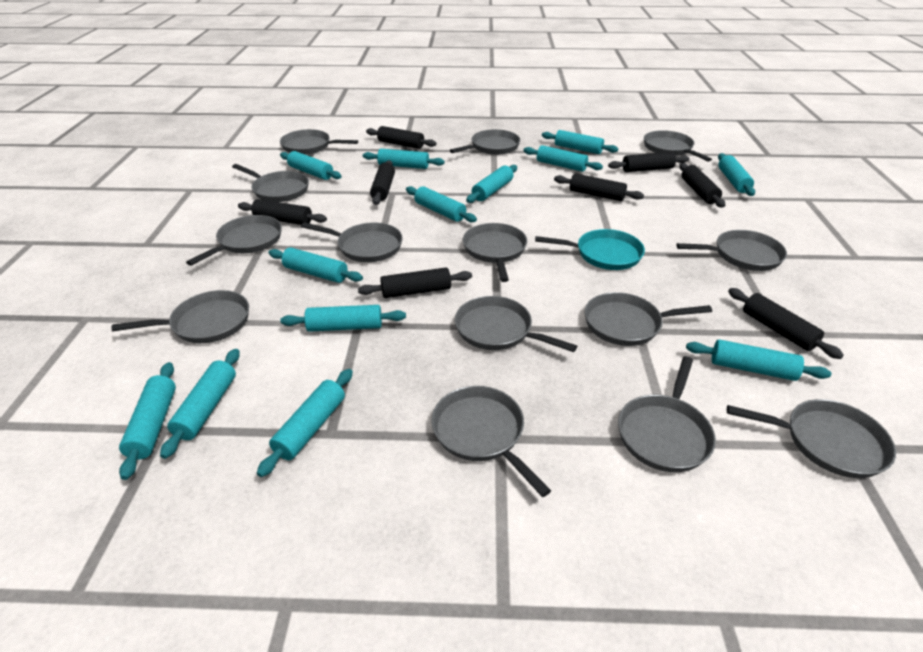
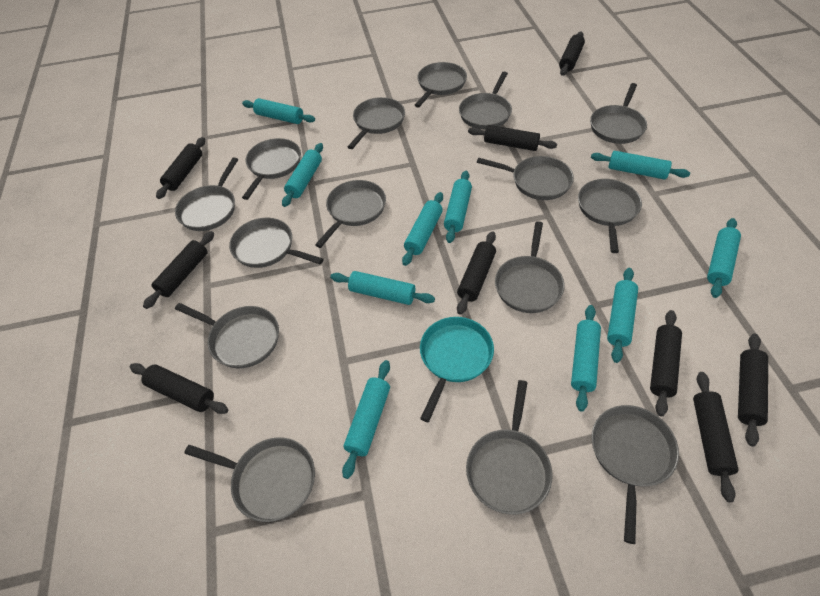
black rolling pin: [238,199,327,225] [358,268,472,298] [366,126,436,149] [370,160,395,205] [554,173,644,201] [608,152,689,172] [679,163,725,208] [728,288,844,359] = 8 -> [129,363,228,414] [143,231,214,309] [156,137,205,199] [457,231,496,315] [468,125,557,151] [559,32,585,76] [650,310,682,416] [693,372,738,502] [738,333,768,447] = 9
grey pan: [112,290,249,343] [186,215,282,266] [232,164,309,202] [280,129,358,155] [301,222,403,262] [431,386,551,497] [450,129,520,155] [455,296,577,352] [463,223,527,282] [585,292,712,346] [618,356,716,472] [644,130,712,162] [676,230,787,271] [727,399,896,478] = 14 -> [175,158,238,231] [175,303,279,368] [184,437,315,522] [229,218,324,268] [242,138,301,200] [315,180,386,248] [348,97,405,149] [415,62,467,108] [459,72,512,129] [466,380,552,515] [477,156,574,200] [495,221,564,313] [578,179,642,253] [590,83,647,144] [592,405,679,544] = 15
turquoise rolling pin: [119,362,176,480] [160,349,240,459] [257,369,353,477] [268,247,363,283] [280,151,342,180] [280,305,406,332] [363,149,445,169] [406,186,477,222] [466,165,517,203] [523,145,603,172] [542,130,618,154] [686,339,832,381] [718,153,755,196] = 13 -> [242,98,315,124] [282,143,323,207] [330,271,435,305] [342,360,390,479] [402,192,443,266] [444,171,472,243] [571,305,601,412] [591,151,690,180] [607,268,638,363] [707,218,741,298] = 10

